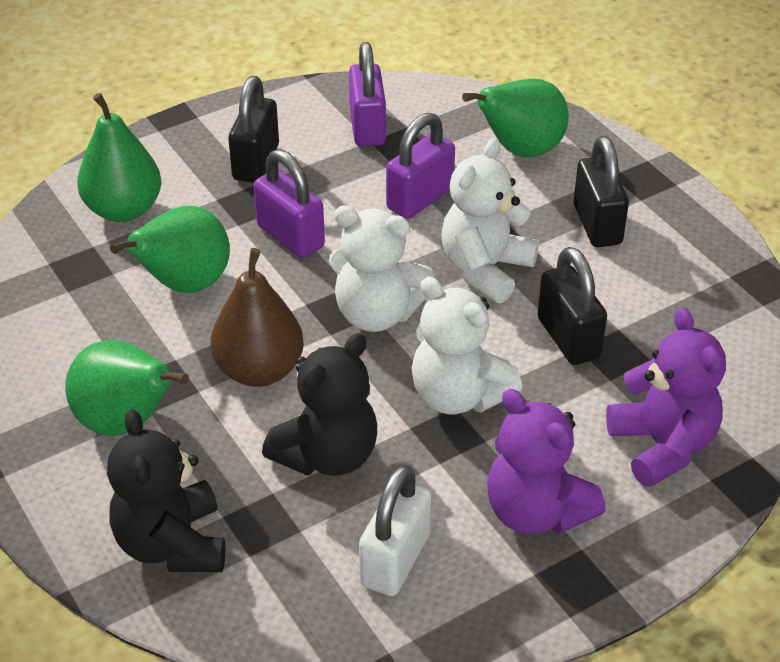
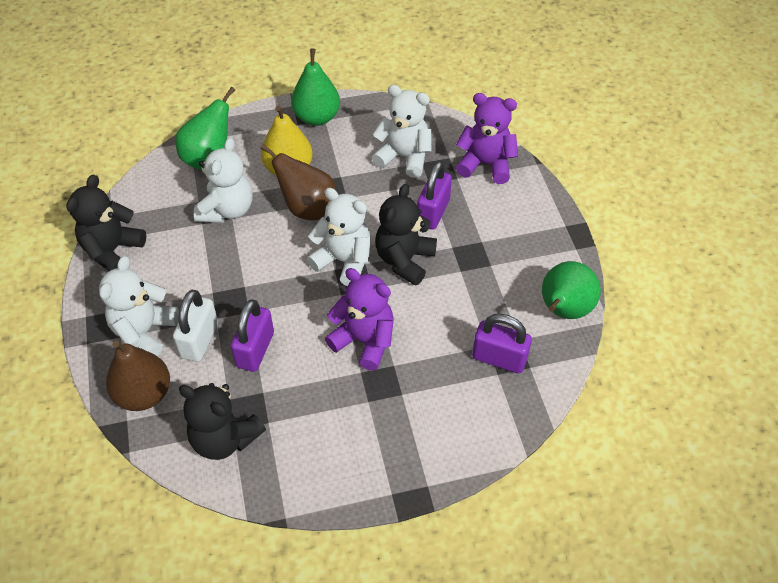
black padlock: [228,76,279,183] [538,247,607,365] [574,136,629,247] = 3 -> none = 0
black teddy bear: [107,409,225,572] [262,333,377,476] = 2 -> [66,175,146,271] [179,383,266,460] [375,184,437,286] = 3
brown pear: [210,248,304,387] = 1 -> [106,341,170,411] [260,144,336,220] = 2
green pear: [65,340,189,436] [77,93,161,222] [110,206,230,293] [462,79,569,158] = 4 -> [175,87,235,170] [291,48,340,126] [542,261,601,319] = 3
white teddy bear: [329,205,434,332] [412,277,522,415] [441,138,539,303] = 3 -> [99,256,179,357] [194,138,252,223] [307,188,371,286] [372,85,432,178] = 4
yellow pear: none = 0 -> [261,106,313,176] = 1

